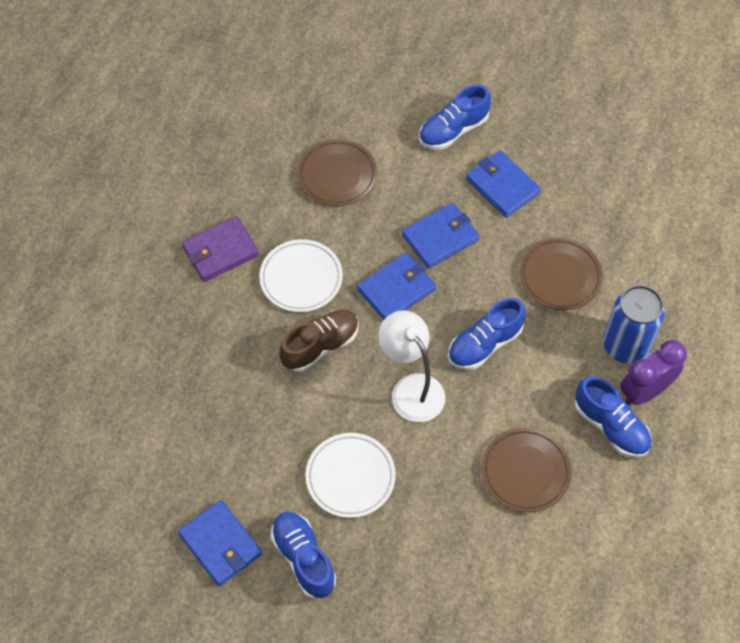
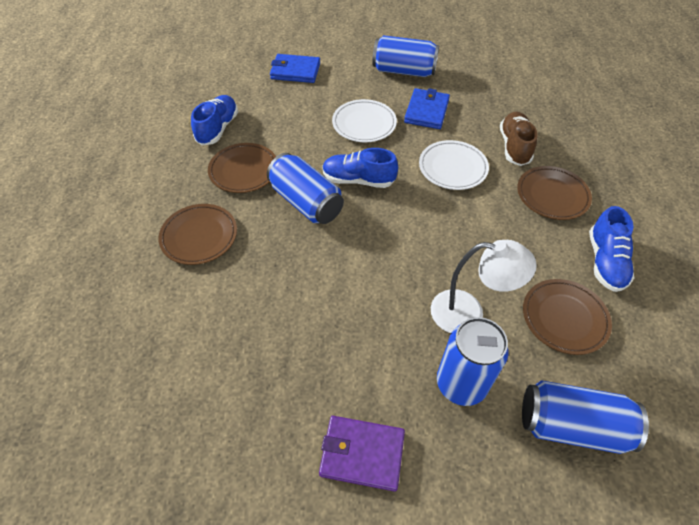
blue can: [603,285,665,364] = 1 -> [267,153,344,224] [372,35,439,77] [437,317,509,406] [522,380,649,454] = 4
blue shoe: [271,512,336,598] [419,85,491,150] [448,298,526,370] [575,376,651,458] = 4 -> [191,95,238,145] [322,148,398,188] [589,206,634,292] = 3
blue wallet: [178,500,262,586] [357,253,436,320] [402,203,479,269] [466,151,541,218] = 4 -> [270,54,320,83] [404,88,450,129] = 2
brown plate: [297,139,377,206] [481,428,572,512] [519,237,603,310] = 3 -> [158,204,237,265] [208,143,276,193] [517,166,592,220] [523,279,612,355] = 4
purple clock: [620,340,687,405] = 1 -> none = 0

